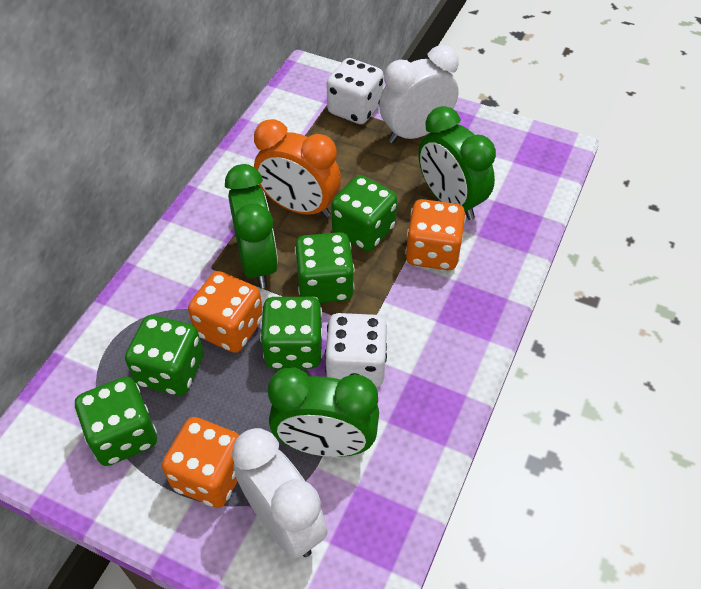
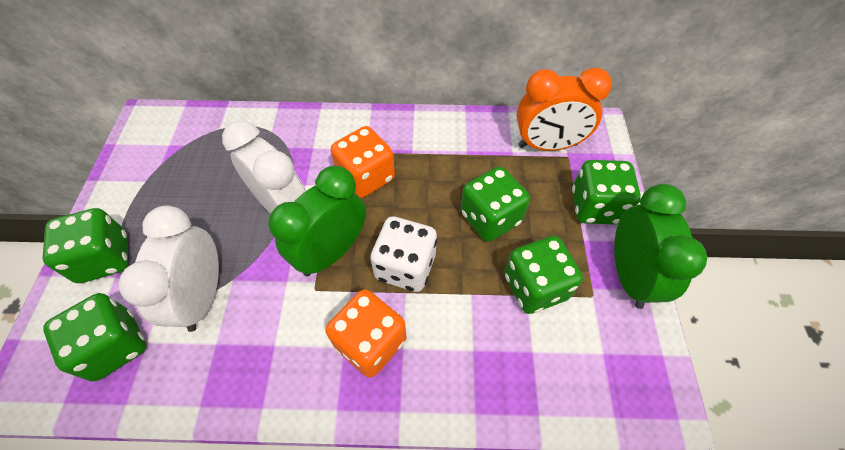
green clock: [225,164,278,289] [268,368,379,457] [418,106,496,220] = 3 -> [268,166,366,276] [614,184,707,309] = 2
orange dice: [162,417,240,508] [188,271,262,353] [405,199,466,270] = 3 -> [325,289,406,377] [331,126,395,198] = 2
white dice: [325,313,387,387] [327,58,384,124] = 2 -> [370,216,437,292] = 1

